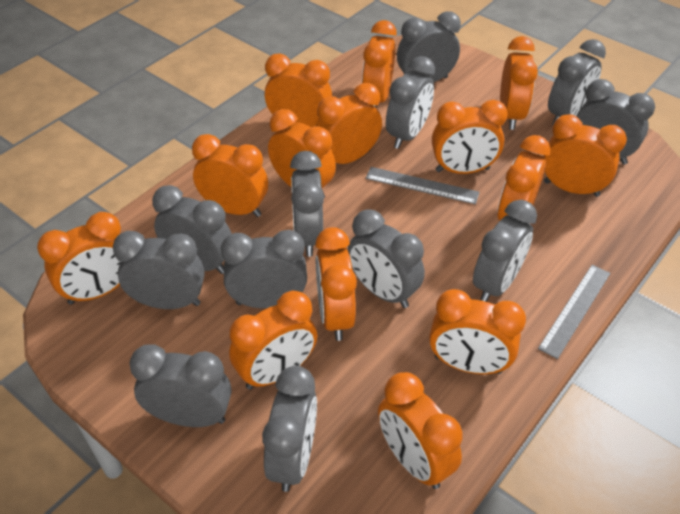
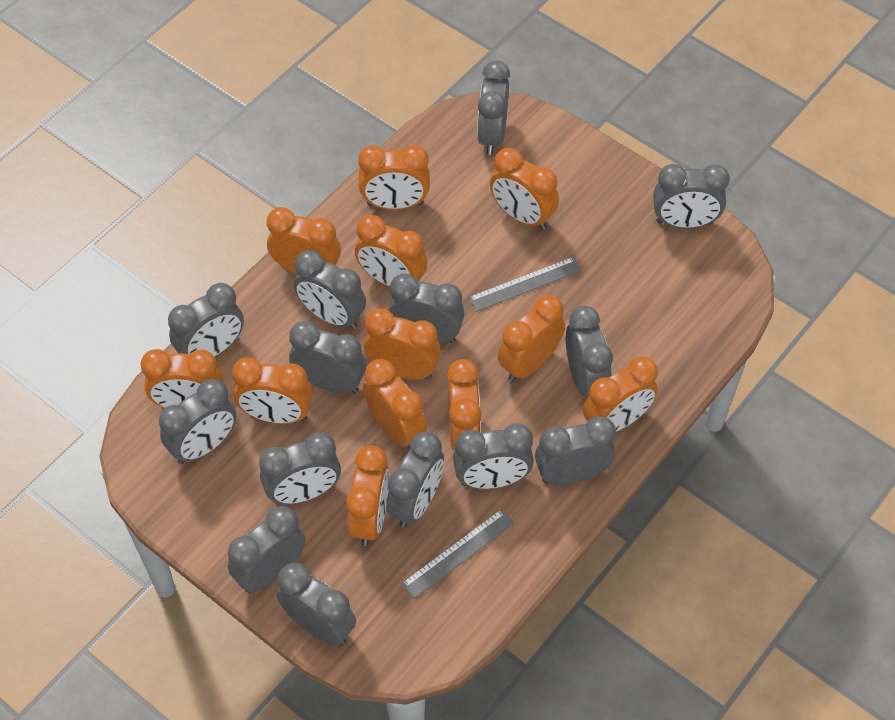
grey clock: [113,231,205,309] [129,345,231,427] [152,185,232,274] [221,230,307,308] [262,366,317,492] [290,151,324,257] [348,209,425,308] [386,56,435,149] [397,11,461,82] [473,200,537,302] [548,39,606,125] [576,79,655,165] = 12 -> [159,379,236,464] [168,283,244,357] [228,506,305,593] [259,432,341,504] [277,563,356,645] [289,321,366,393] [294,250,366,330] [386,432,444,528] [388,274,465,343] [453,423,534,489] [477,61,510,155] [535,416,616,485] [566,306,613,397] [653,164,730,229] = 14
orange clock: [37,212,121,305] [192,134,268,217] [229,291,317,390] [265,53,332,127] [268,109,336,198] [315,227,357,341] [316,83,382,164] [362,20,397,107] [378,372,462,489] [429,289,526,374] [432,100,508,174] [497,135,551,221] [500,36,538,130] [543,114,627,197] = 14 -> [141,349,223,408] [232,357,313,424] [267,207,341,274] [346,446,389,546] [355,215,427,287] [358,145,430,210] [363,359,427,449] [364,308,441,380] [447,359,482,451] [490,148,559,230] [498,295,565,382] [583,356,658,432] = 12

